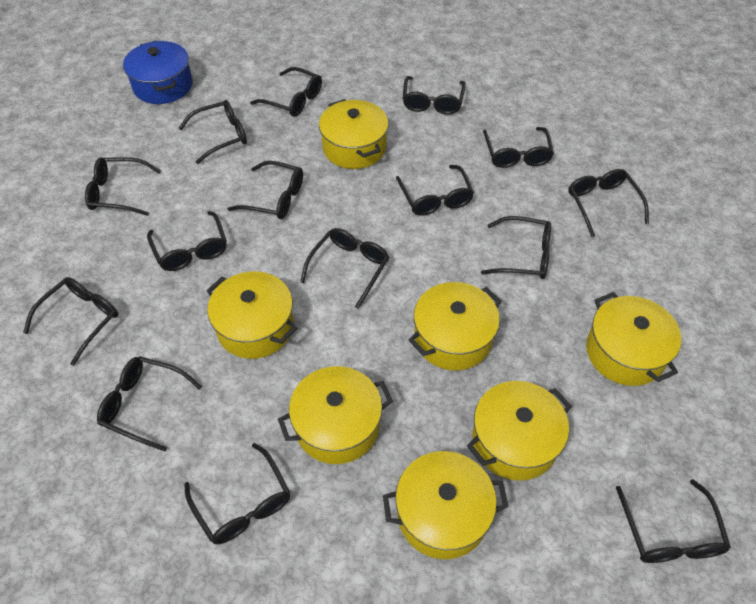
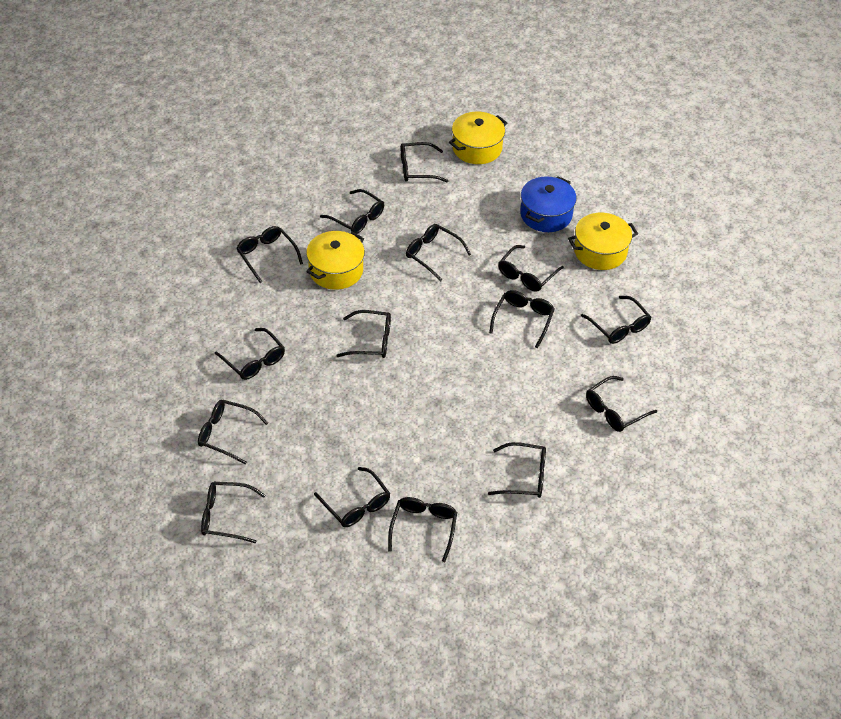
yellow pot: [206,272,297,359] [278,366,393,464] [319,99,389,169] [383,451,509,559] [409,282,502,371] [467,381,572,481] [586,292,681,386] = 7 -> [306,231,365,290] [449,112,507,164] [568,213,638,270] = 3

